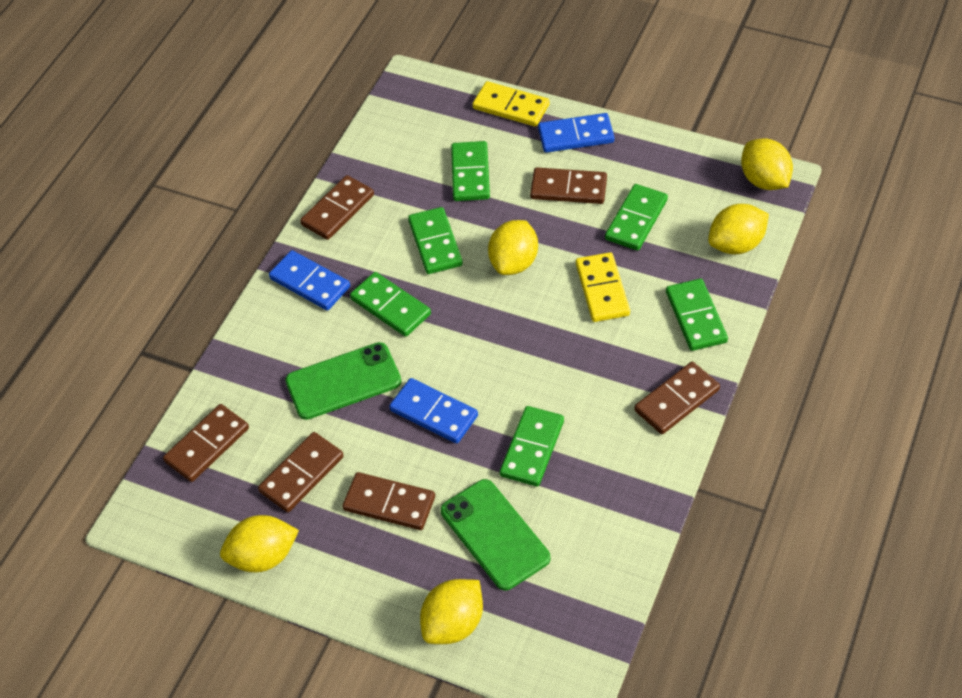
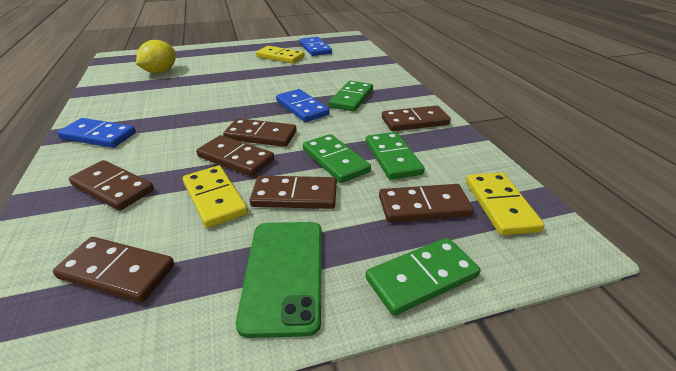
brown domino: [163,404,249,482] [258,432,344,512] [300,175,374,240] [342,472,435,530] [530,168,607,204] [634,362,720,434] = 6 -> [53,237,174,303] [69,160,154,211] [196,135,274,176] [223,118,297,147] [250,176,337,209] [379,184,474,223] [382,105,451,131] = 7
green domino: [350,272,431,337] [408,207,463,274] [451,141,490,201] [500,406,564,486] [605,184,668,251] [666,279,728,351] = 6 -> [303,134,371,183] [329,81,373,112] [366,132,425,180] [366,238,481,316] = 4
green phone: [285,342,402,420] [441,479,550,590] = 2 -> [236,222,322,338] = 1
yellow domino: [473,81,549,127] [576,252,630,322] = 2 -> [183,166,248,228] [256,46,305,64] [466,172,545,235] = 3
yellow lemon: [220,515,299,572] [420,579,483,644] [488,220,538,275] [708,204,769,254] [741,138,793,190] = 5 -> [136,40,176,74] = 1

